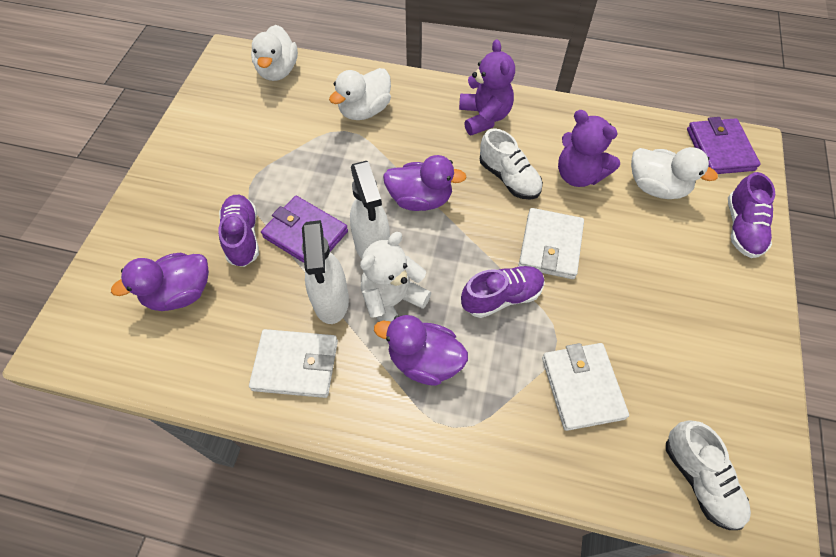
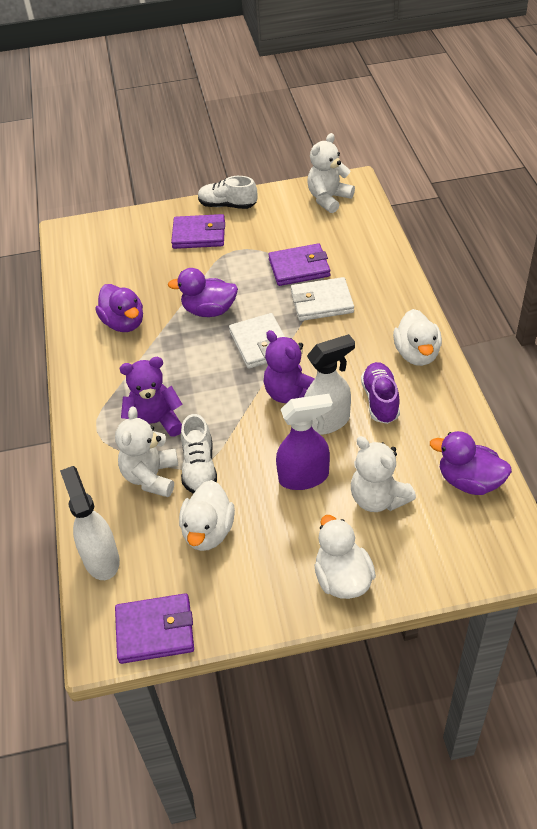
purple shoe: [218,195,259,267] [461,266,545,318] [728,172,775,258] = 3 -> [361,362,400,424] = 1
purple spray bottle: none = 0 -> [276,394,333,490] = 1
purple wallet: [261,196,348,263] [687,117,760,174] = 2 -> [115,593,194,664] [171,214,225,249] [268,243,330,286] = 3
white teddy bear: [360,232,431,322] = 1 -> [115,407,178,497] [307,133,355,213] [351,436,416,512] = 3
white wallet: [249,329,338,398] [519,208,584,279] [542,343,629,431] = 3 -> [229,313,285,369] [291,277,354,321] = 2

